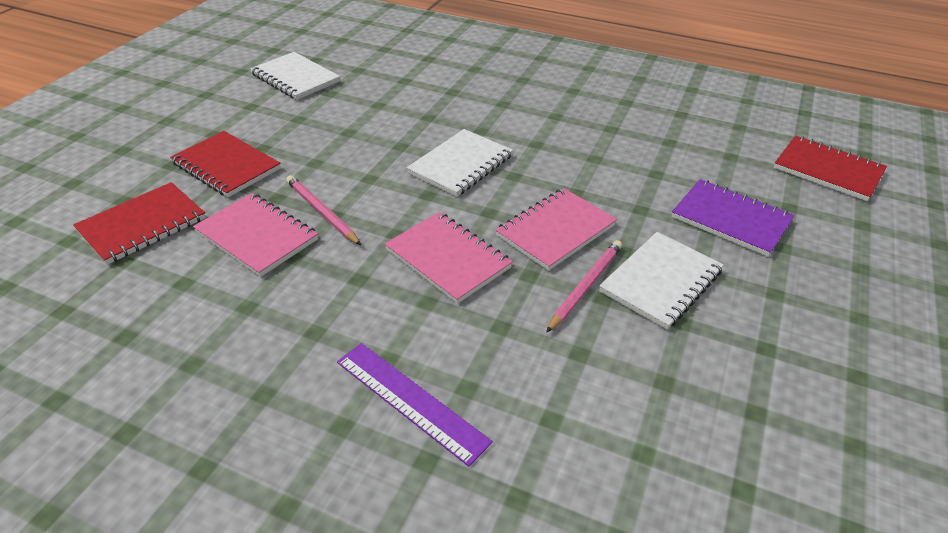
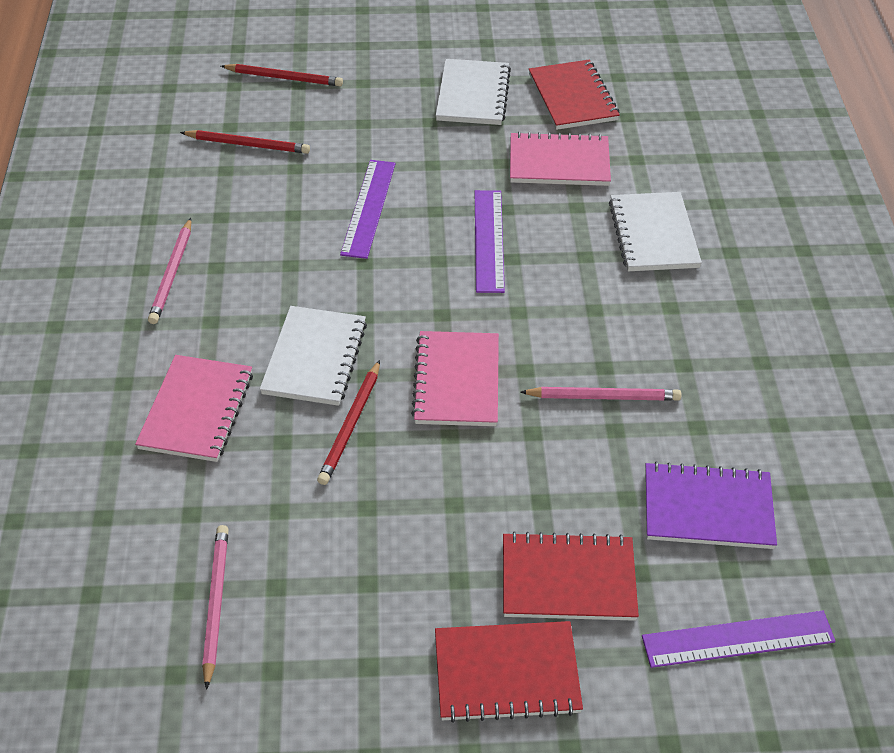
pink pencil: [286,175,361,245] [546,240,622,333] = 2 -> [148,218,191,324] [202,525,229,690] [520,387,682,401] = 3
purple ruler: [337,343,493,467] = 1 -> [340,160,396,259] [475,190,505,293] [642,611,836,668] = 3
red pencil: none = 0 -> [180,130,310,154] [221,64,343,87] [317,360,380,485] = 3

